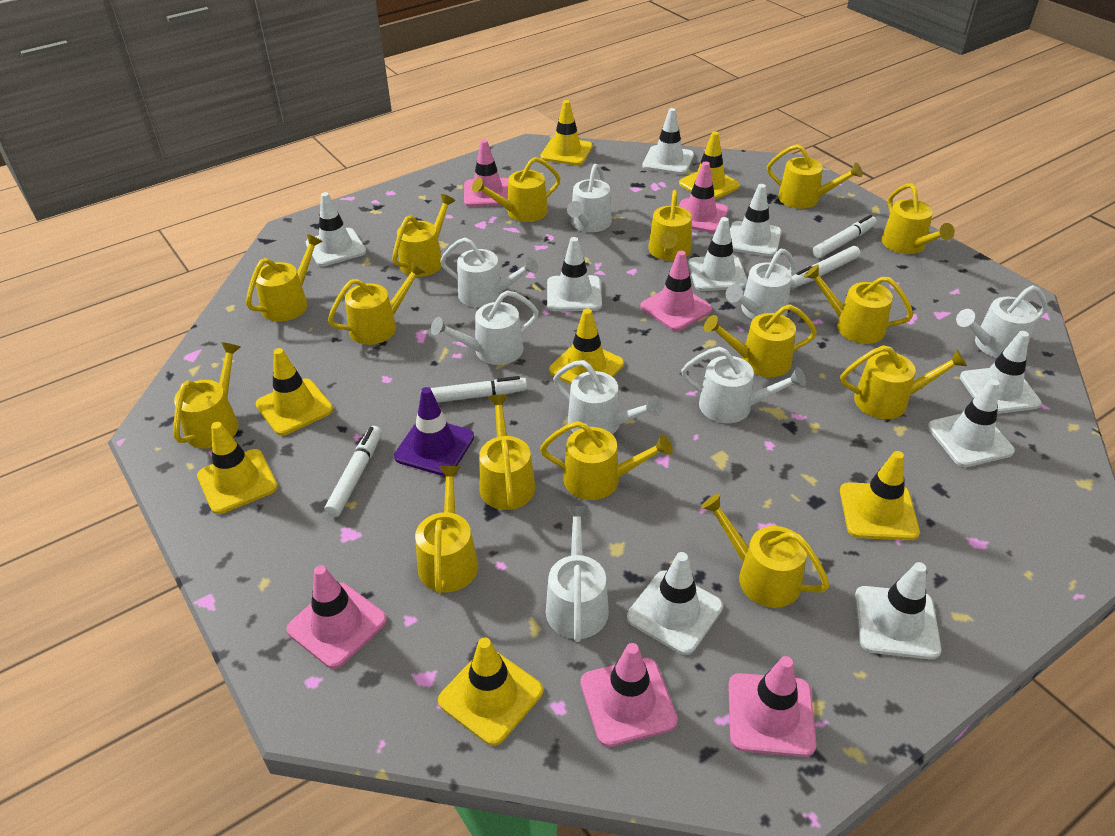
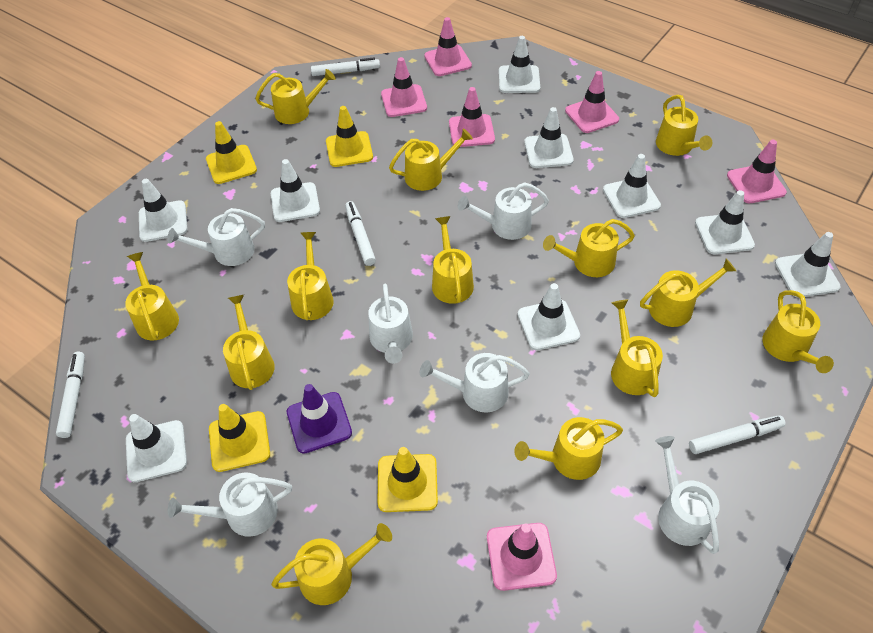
white watering can: [431,291,539,365] [440,238,538,307] [546,506,609,642] [553,360,663,435] [567,164,612,232] [681,347,806,423] [726,249,795,319] [956,285,1047,358] = 8 -> [167,208,265,266] [168,473,292,537] [368,284,413,364] [420,353,530,413] [458,182,549,240] [655,436,720,554] = 6
yellow traffic cone: [197,422,278,514] [255,348,333,436] [438,637,543,746] [540,100,593,165] [549,308,624,384] [679,131,740,200] [840,451,920,540] = 7 -> [206,121,257,184] [209,404,270,472] [326,106,373,167] [378,447,438,512] = 4
yellow watering can: [173,342,241,449] [246,234,323,322] [328,261,426,345] [392,194,456,277] [415,466,478,593] [472,157,561,222] [479,394,535,510] [540,421,673,500] [648,190,692,261] [701,494,829,608] [704,304,817,377] [767,144,863,209] [804,265,913,344] [840,345,967,419] [882,183,955,254] = 15 -> [125,252,179,340] [223,295,275,390] [255,69,336,124] [271,523,392,605] [287,232,334,320] [389,129,473,191] [432,216,474,304] [514,417,623,480] [543,219,635,277] [611,299,663,397] [640,259,736,327] [656,95,712,156] [762,290,834,373] = 13

